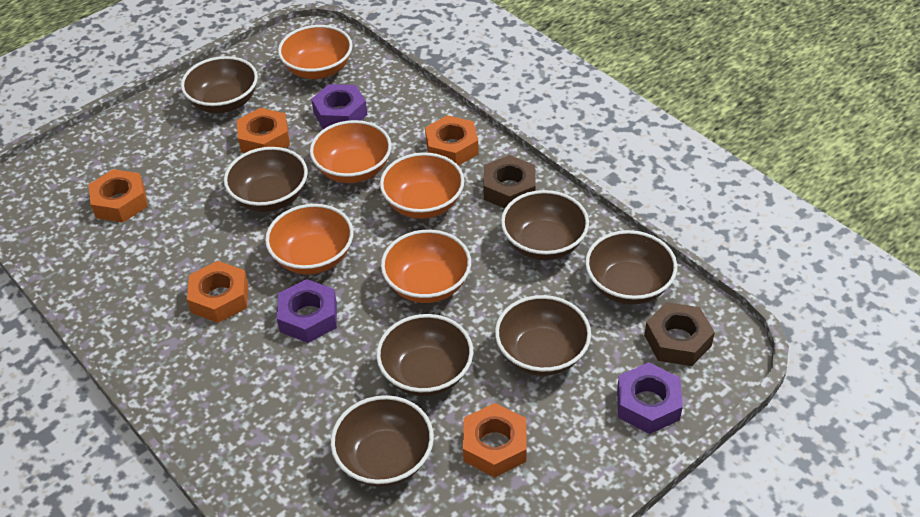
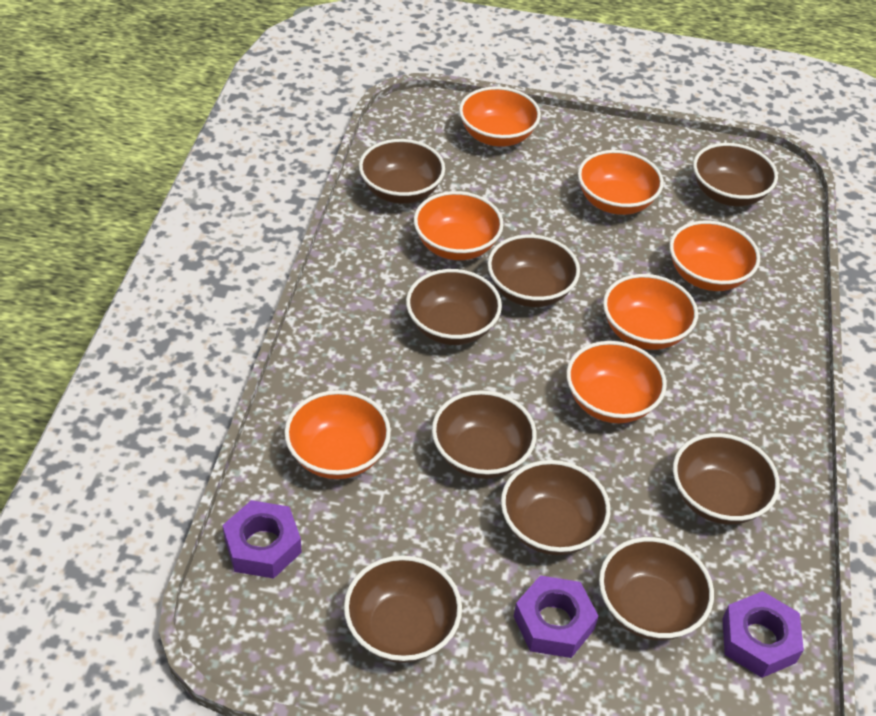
brown bowl: [181,56,258,113] [224,147,308,212] [331,395,434,487] [376,314,473,396] [495,295,591,376] [501,190,589,260] [585,230,677,305] = 7 -> [344,555,462,663] [359,139,445,204] [406,269,502,345] [432,390,536,479] [487,234,580,307] [501,460,610,555] [599,537,714,640] [673,433,780,524] [693,143,778,206] = 9
brown nut: [483,155,536,208] [644,302,715,366] = 2 -> none = 0
orange bowl: [265,204,354,275] [278,25,353,79] [310,120,392,183] [380,152,464,219] [381,230,471,303] = 5 -> [284,390,391,479] [414,191,503,260] [459,87,541,147] [566,341,667,423] [578,150,664,215] [603,274,698,350] [669,220,760,291] = 7
orange nut: [88,169,148,223] [187,261,248,323] [237,108,290,153] [425,115,479,166] [463,403,527,478] = 5 -> none = 0

